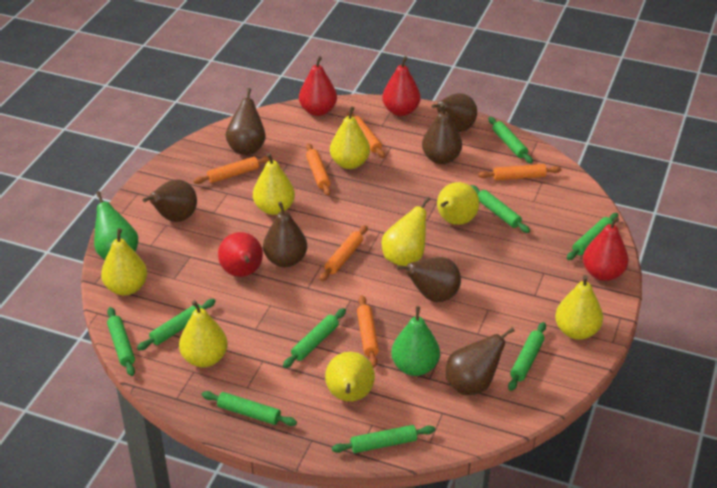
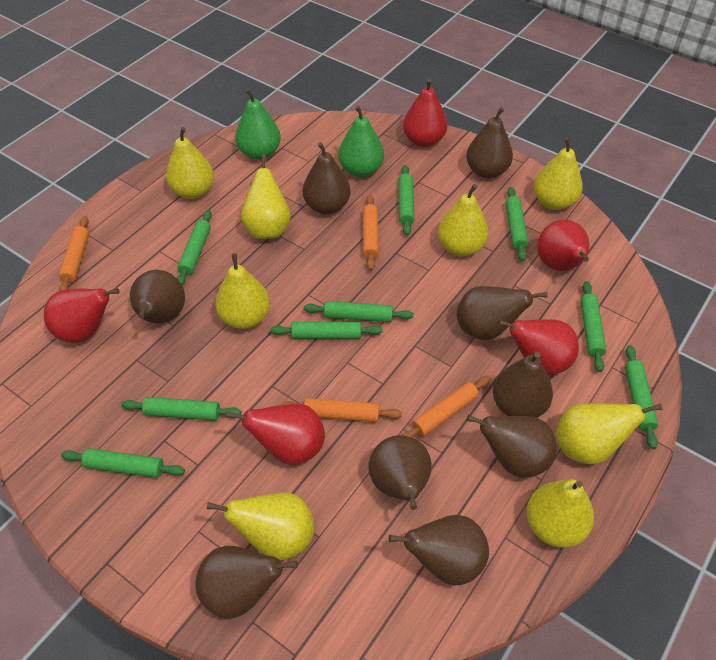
brown pear: [143,179,197,222] [225,88,265,155] [263,202,307,267] [396,257,461,302] [422,104,462,164] [432,93,477,132] [445,327,515,395] = 7 -> [130,270,185,323] [195,546,298,619] [303,142,350,214] [368,435,432,510] [389,515,489,585] [457,286,548,340] [466,107,513,178] [467,415,557,478] [493,352,553,418] = 9
orange rolling pin: [193,156,270,184] [306,143,331,196] [320,225,368,281] [347,112,385,158] [357,295,379,367] [478,164,562,180] = 6 -> [59,216,89,291] [281,398,402,422] [363,195,379,270] [402,376,491,438] = 4
red pear: [218,232,263,277] [299,56,337,116] [382,56,421,116] [583,217,629,281] = 4 -> [44,288,120,343] [226,404,325,465] [403,78,448,147] [498,319,579,375] [537,220,589,271] = 5

